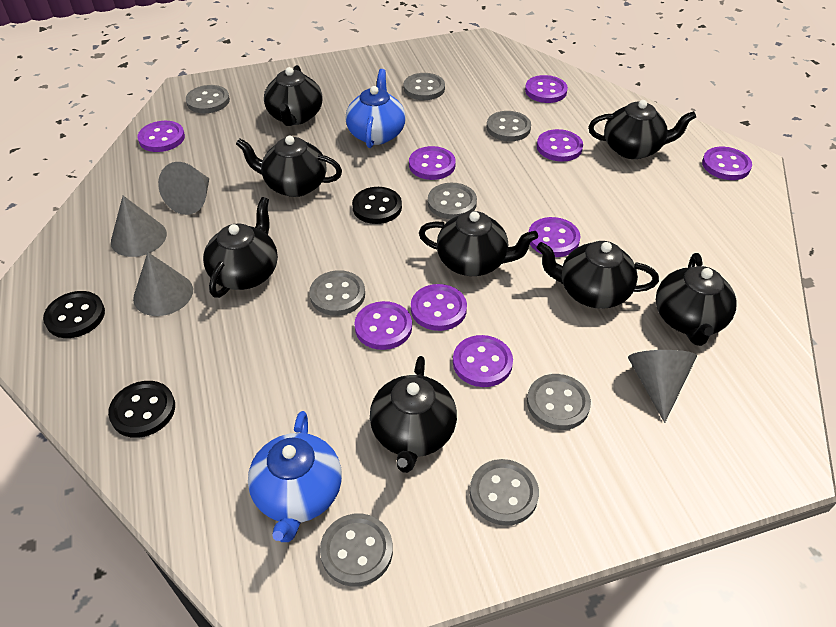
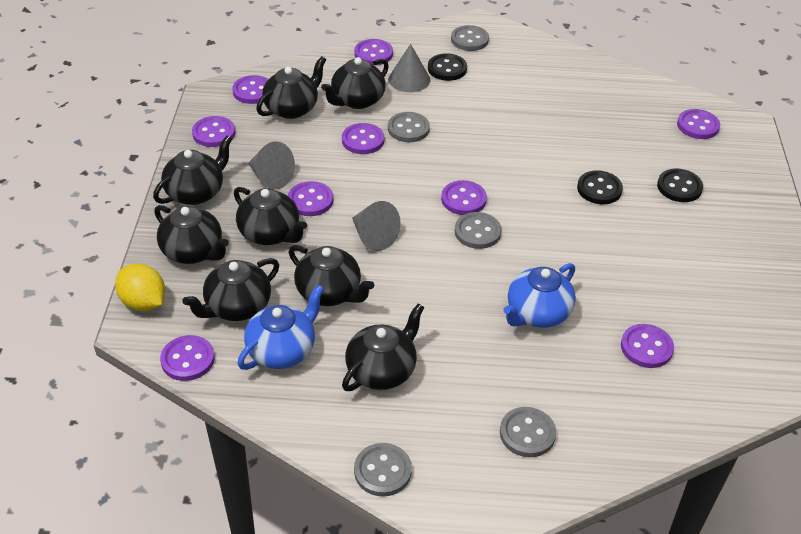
grey button: [186,85,230,113] [309,270,365,316] [320,514,393,587] [404,73,445,100] [428,183,477,219] [470,459,539,526] [487,111,531,141] [527,374,591,430] = 8 -> [354,443,412,497] [388,112,430,142] [451,25,489,51] [455,212,502,249] [500,407,556,457] = 5
grey cone: [111,196,167,257] [133,252,193,316] [158,162,209,215] [628,350,697,423] = 4 -> [248,141,295,190] [352,201,401,251] [388,44,431,92] = 3
yellow lemon: none = 0 -> [115,264,165,311] = 1

